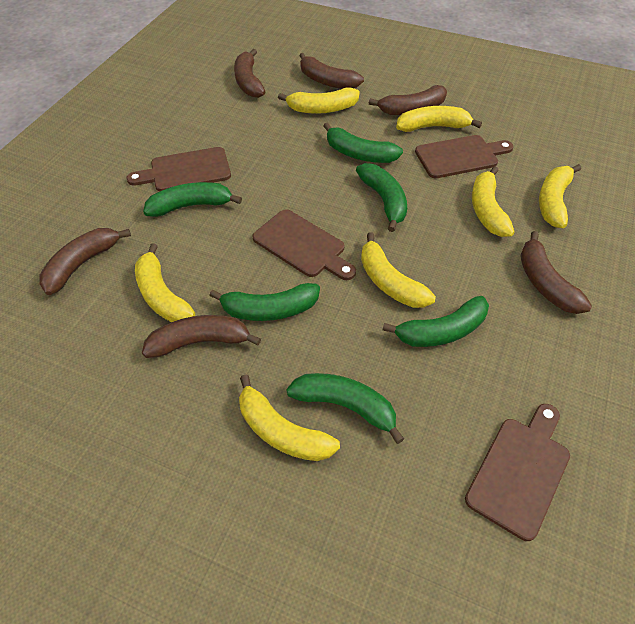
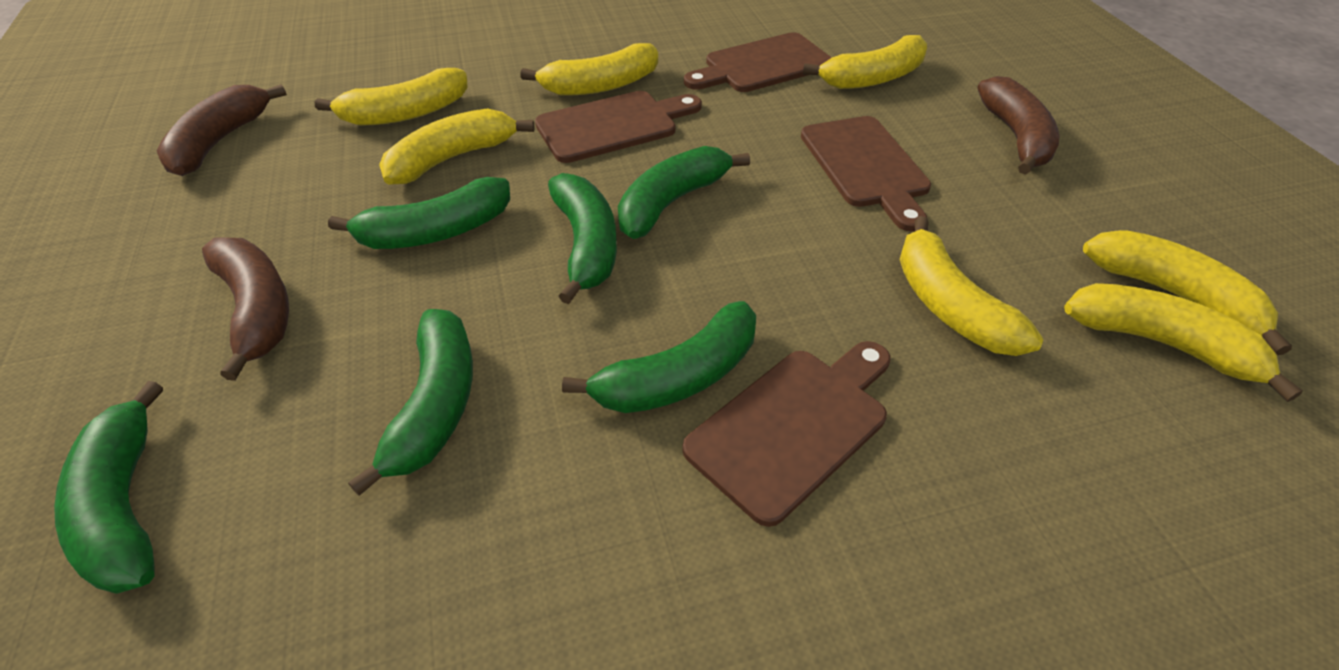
brown banana: [39,228,131,295] [142,315,261,358] [234,49,266,98] [299,53,364,89] [369,85,447,115] [520,231,592,314] = 6 -> [157,84,287,176] [202,237,289,381] [977,76,1059,175] = 3

